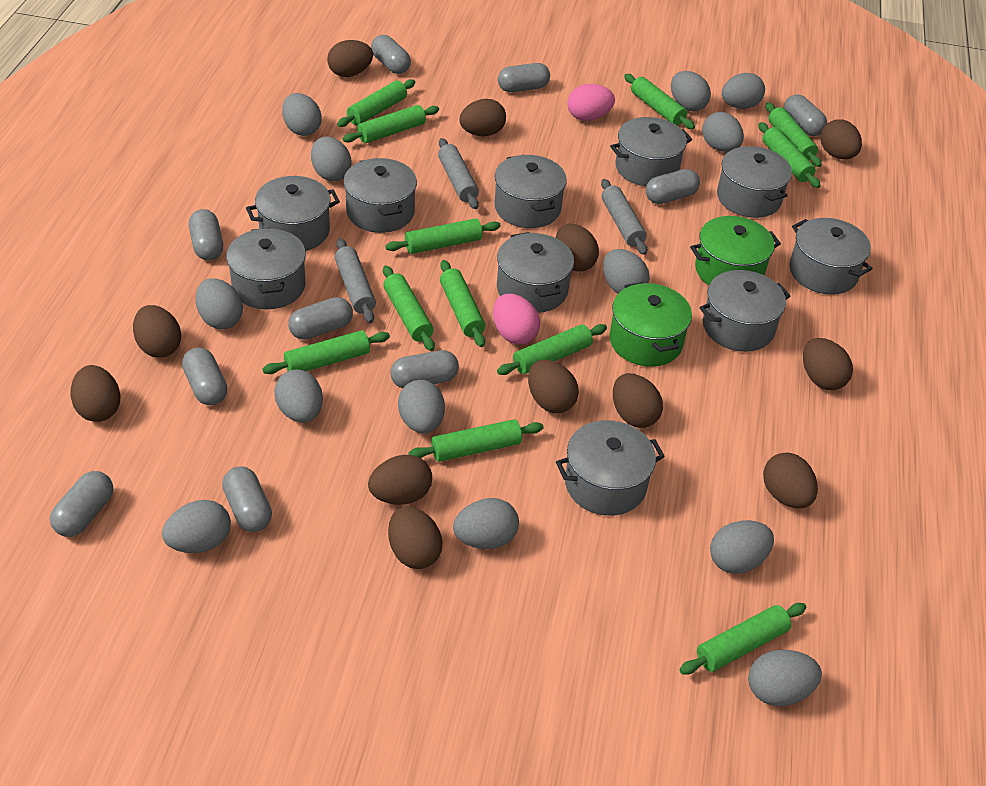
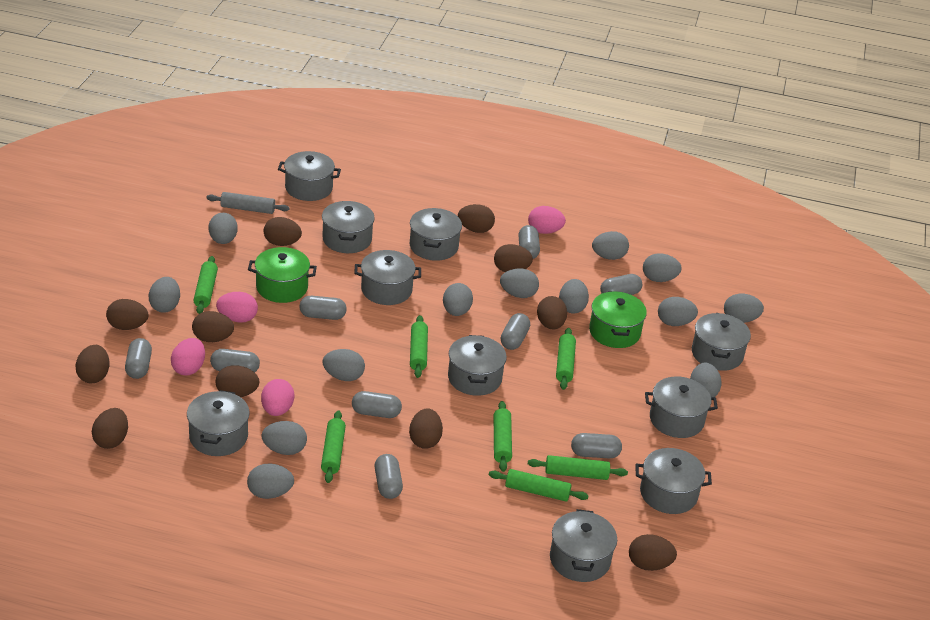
brown egg: [70,365,120,422] [133,305,181,358] [327,40,373,77] [368,455,432,505] [388,506,443,569] [459,99,506,136] [528,360,579,413] [556,224,599,272] [613,373,663,428] [763,452,818,508] [803,338,853,390] [820,119,862,159] = 12 -> [76,345,109,383] [92,408,128,449] [106,299,149,330] [192,311,234,342] [216,365,259,397] [263,217,302,246] [409,408,443,449] [458,204,495,233] [494,244,533,272] [537,296,567,330] [629,534,677,571] = 11
green rolling pin: [262,330,390,374] [337,79,415,127] [343,105,439,143] [383,265,435,351] [385,219,501,254] [408,419,544,462] [440,260,485,347] [497,324,607,375] [624,74,695,129] [680,603,806,675] [758,122,821,188] [765,102,822,167] = 12 -> [193,256,218,314] [321,410,346,483] [410,315,428,378] [489,469,589,502] [494,401,512,472] [528,455,628,480] [556,328,576,390] = 7
grey capsule: [50,471,113,537] [182,347,227,405] [189,209,223,260] [222,467,272,532] [288,297,353,340] [371,35,411,74] [390,350,459,388] [498,63,550,92] [646,169,700,204] [784,94,827,136] = 10 -> [125,338,152,379] [210,349,260,372] [300,296,347,320] [352,391,402,418] [375,454,403,499] [501,313,530,350] [518,225,540,259] [571,433,622,458] [600,274,642,295] = 9
grey rolling pin: [335,238,376,323] [438,138,479,209] [601,179,647,255] = 3 -> [206,192,290,214] = 1
pink egg: [493,294,540,344] [567,84,615,121] = 2 -> [171,338,205,375] [216,292,258,323] [261,379,294,416] [528,206,566,234] = 4

